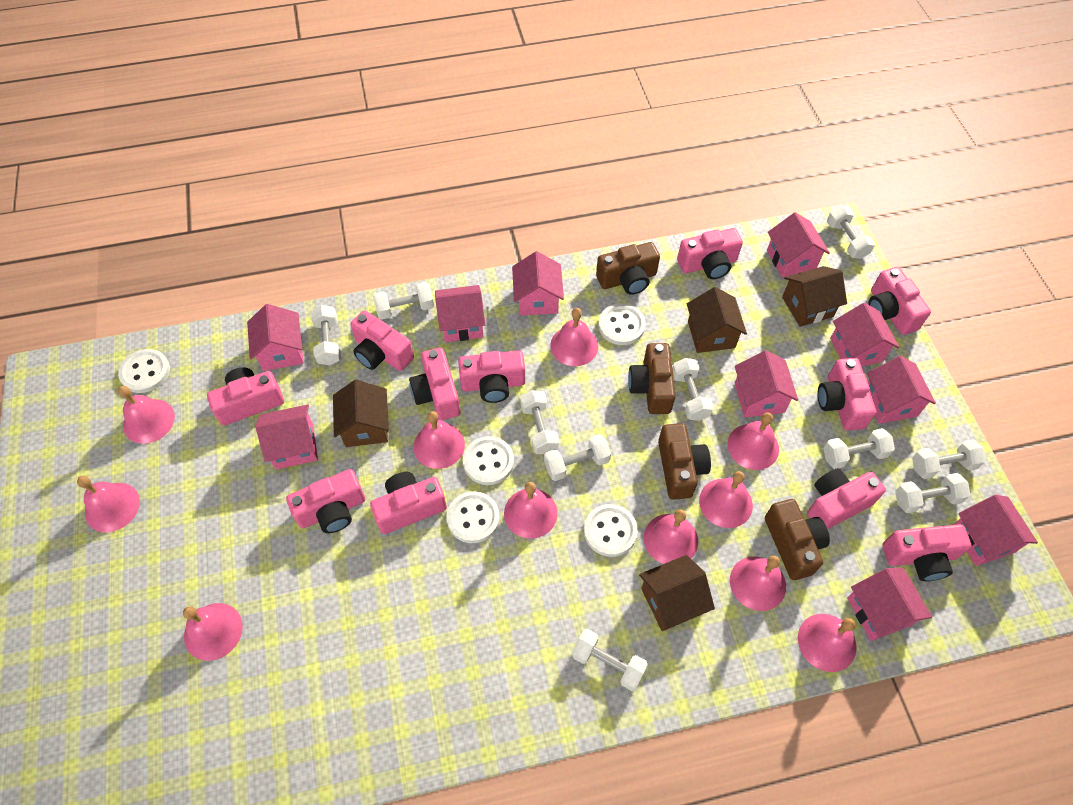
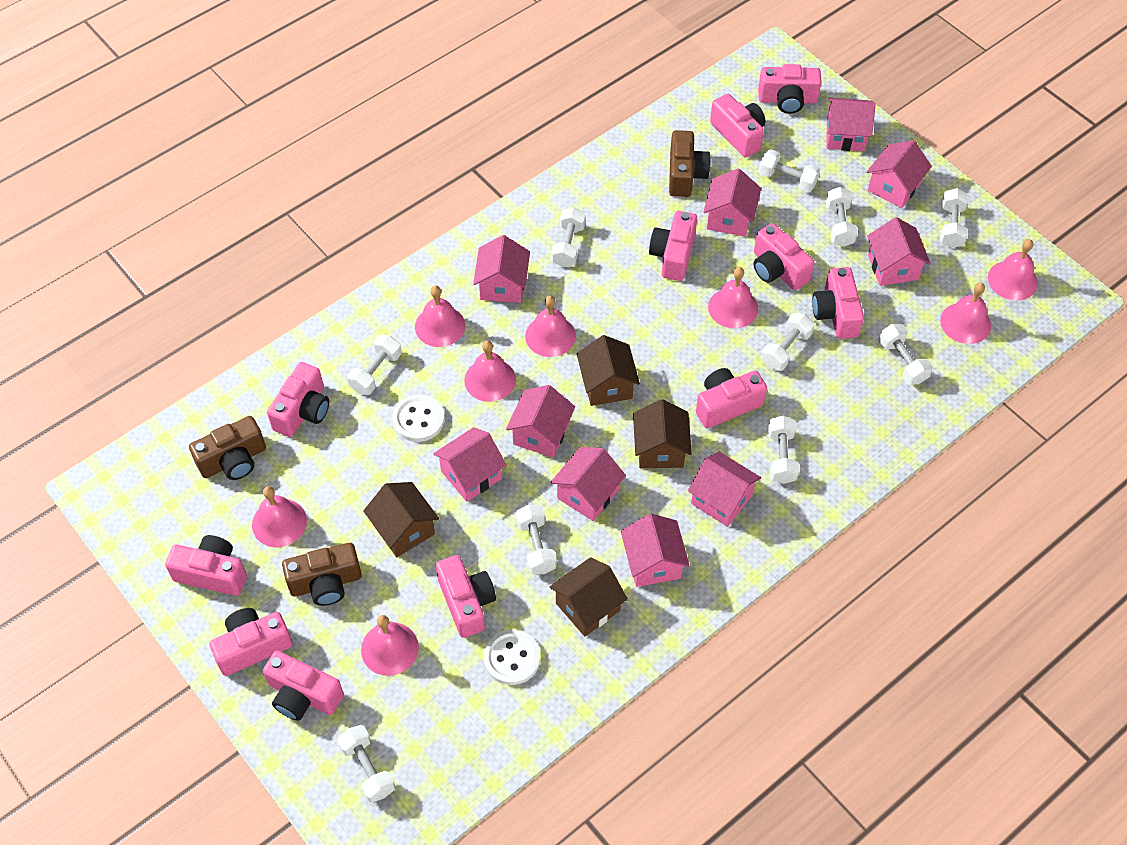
brown camera: [596,242,660,295] [628,343,676,414] [658,423,711,500] [765,499,830,580] = 4 -> [189,416,266,480] [282,543,362,606] [669,130,711,197] = 3
pink bell: [77,476,140,532] [118,386,175,444] [183,603,243,661] [413,411,465,469] [504,482,558,539] [550,308,598,366] [644,509,698,564] [699,471,753,528] [727,412,779,470] [730,556,786,611] [798,614,857,672] = 11 -> [252,486,307,547] [361,615,419,676] [415,286,465,347] [464,340,516,402] [525,296,576,357] [708,267,758,328] [940,282,991,344] [988,239,1038,300] = 8
white button: [118,349,170,393] [446,491,500,543] [463,436,514,485] [584,504,638,557] [599,304,645,345] = 5 -> [392,395,445,442] [484,630,540,685] = 2

